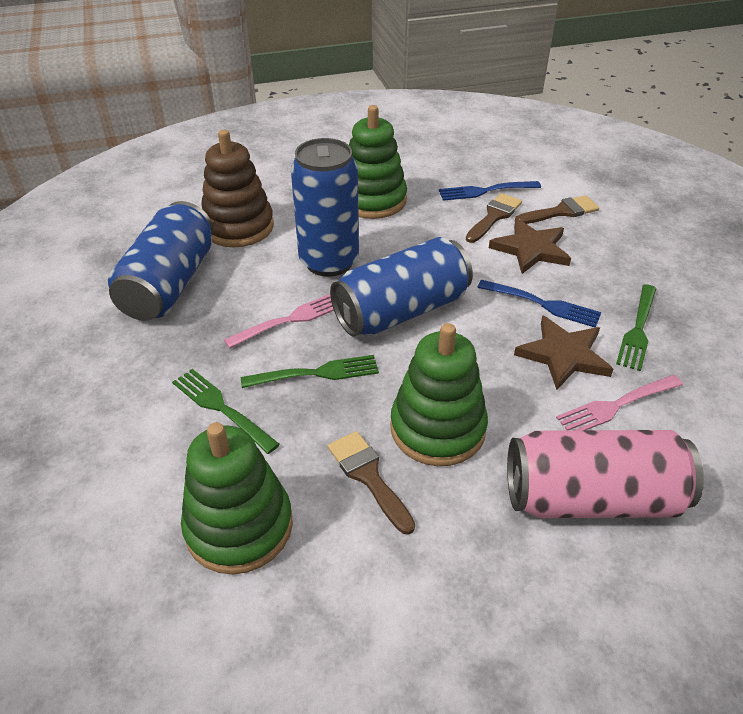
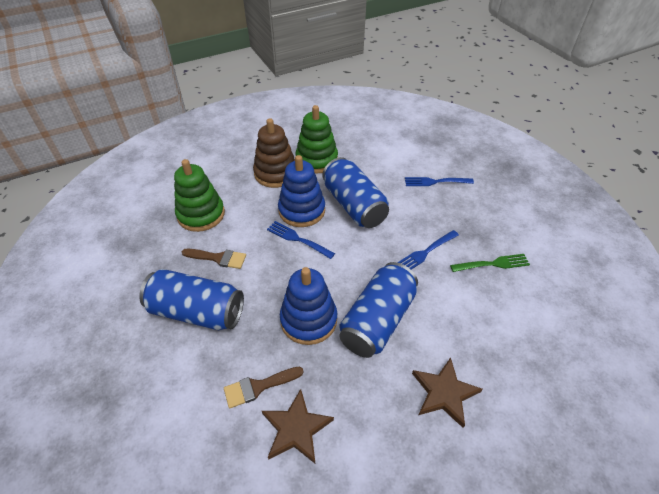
blue fork: [439,181,541,201] [477,280,601,328] = 2 -> [267,221,335,259] [397,230,459,270] [405,177,474,186] = 3
blue stacking toy: none = 0 -> [278,155,325,227] [280,267,337,345] = 2
brown brush: [328,431,415,535] [466,193,522,243] [515,195,599,224] = 3 -> [182,249,246,269] [224,366,304,408] = 2
green fork: [172,369,280,454] [241,355,379,388] [616,284,656,371] = 3 -> [450,254,530,272] = 1
green stacking toy: [181,422,293,574] [349,105,407,219] [390,323,488,466] = 3 -> [174,159,225,232] [296,105,338,174] = 2
pink can: [507,430,704,518] = 1 -> none = 0
pink fork: [224,294,334,349] [556,375,683,430] = 2 -> none = 0

